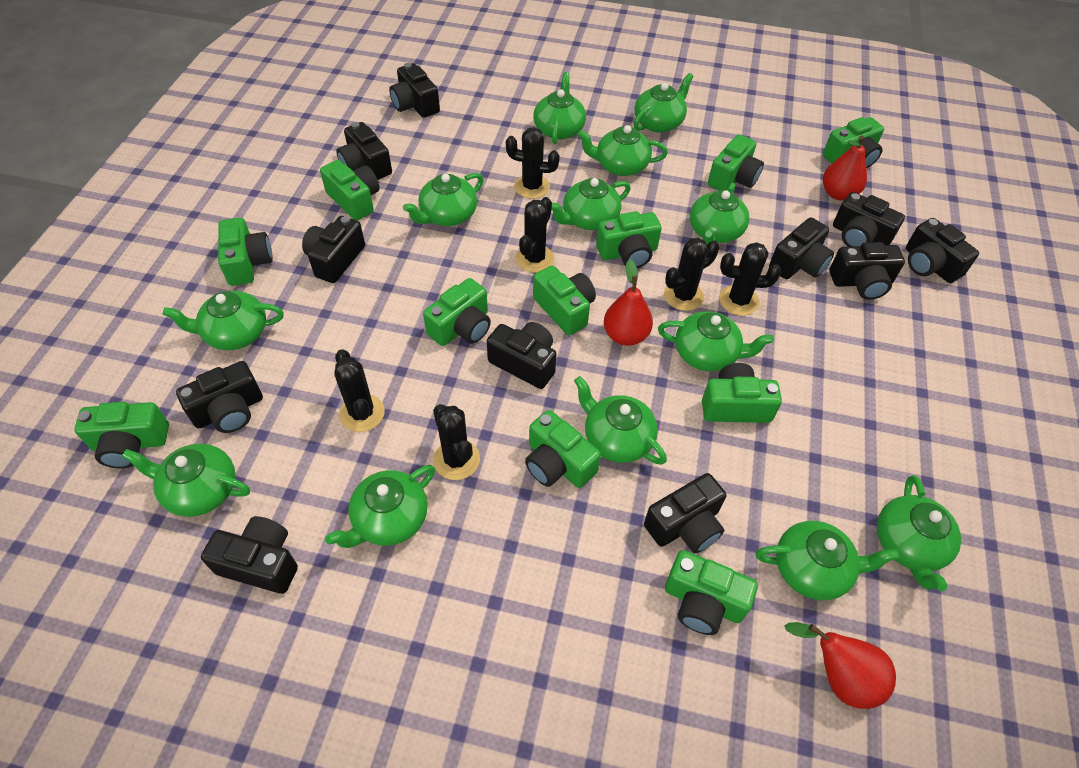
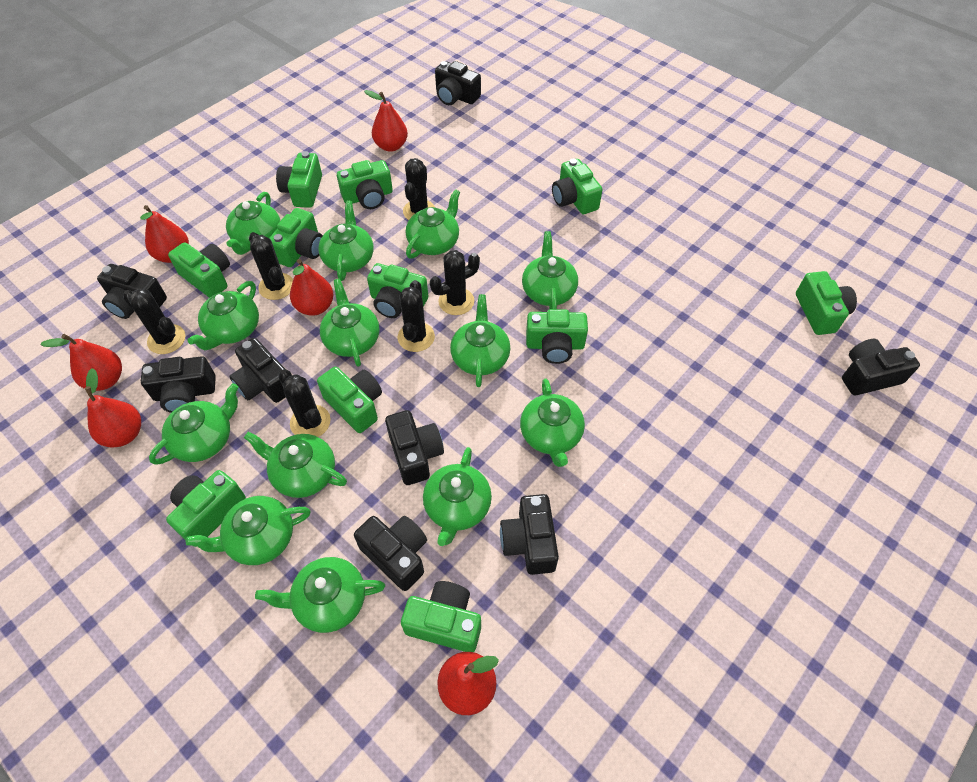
black camera: [176,361,263,433] [201,516,298,594] [302,216,365,283] [336,122,392,180] [389,63,440,118] [487,322,556,389] [644,473,726,553] [769,217,834,279] [829,242,905,300] [833,192,905,247] [906,218,979,283] = 11 -> [97,264,167,319] [141,356,216,413] [229,338,286,403] [354,516,427,591] [385,410,444,485] [435,61,481,105] [500,494,559,575] [842,339,920,395] = 8
red pear: [604,259,653,346] [784,622,896,709] [823,135,867,200] = 3 -> [40,334,122,391] [85,368,141,448] [140,205,189,263] [290,259,334,316] [364,90,408,152] [437,652,499,715] = 6

